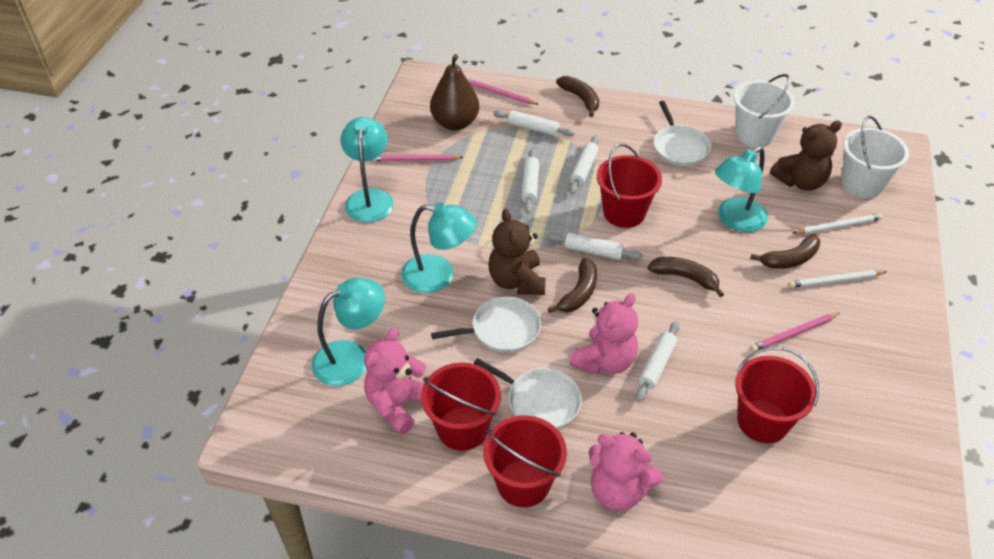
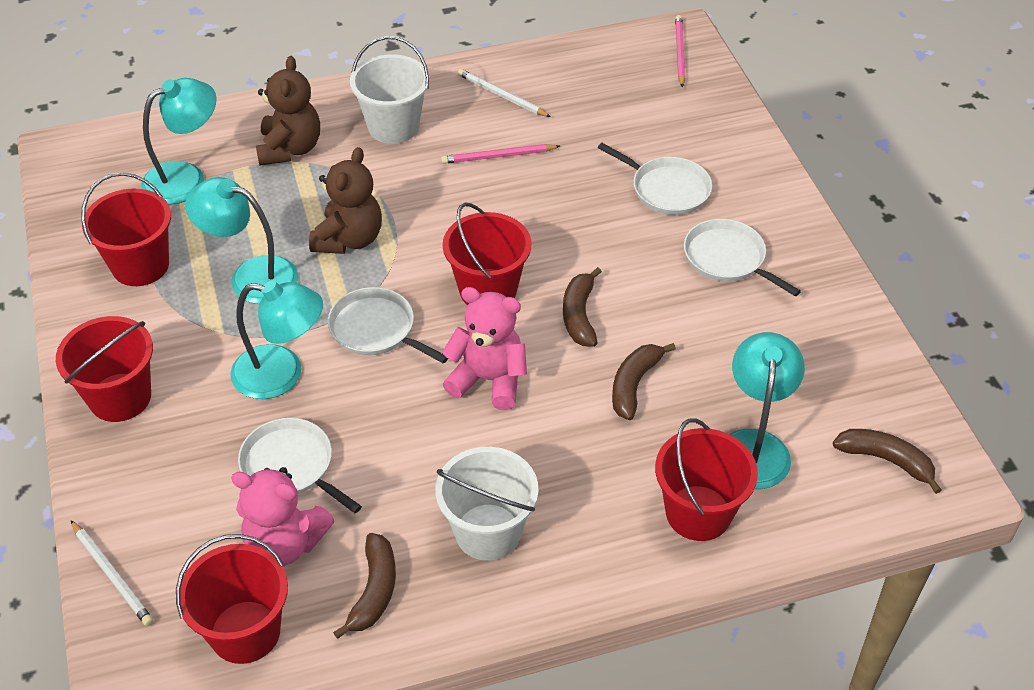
brown pear: [430,54,479,130] = 1 -> none = 0
pink pencil: [372,155,464,161] [467,78,539,105] [750,313,840,352] = 3 -> [441,144,560,164] [675,15,685,87] = 2
pink teddy bear: [364,327,426,434] [570,293,638,374] [589,432,663,511] = 3 -> [231,467,335,566] [442,287,527,410] = 2
red bucket: [421,363,501,451] [483,415,567,507] [597,144,662,228] [735,346,819,443] = 4 -> [56,316,153,422] [81,172,171,286] [176,534,288,664] [443,203,531,305] [655,418,758,541] = 5
white pan: [431,297,541,353] [474,358,582,429] [653,101,711,166] = 3 -> [238,418,362,513] [328,287,448,364] [598,143,712,215] [684,219,801,296] = 4
white rolling pin: [493,110,575,136] [521,149,539,213] [547,232,643,260] [569,135,599,194] [636,321,680,402] = 5 -> none = 0

